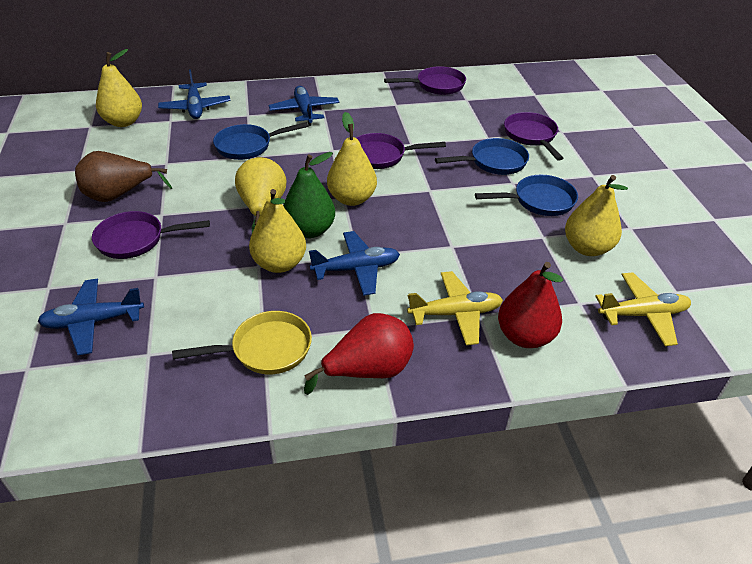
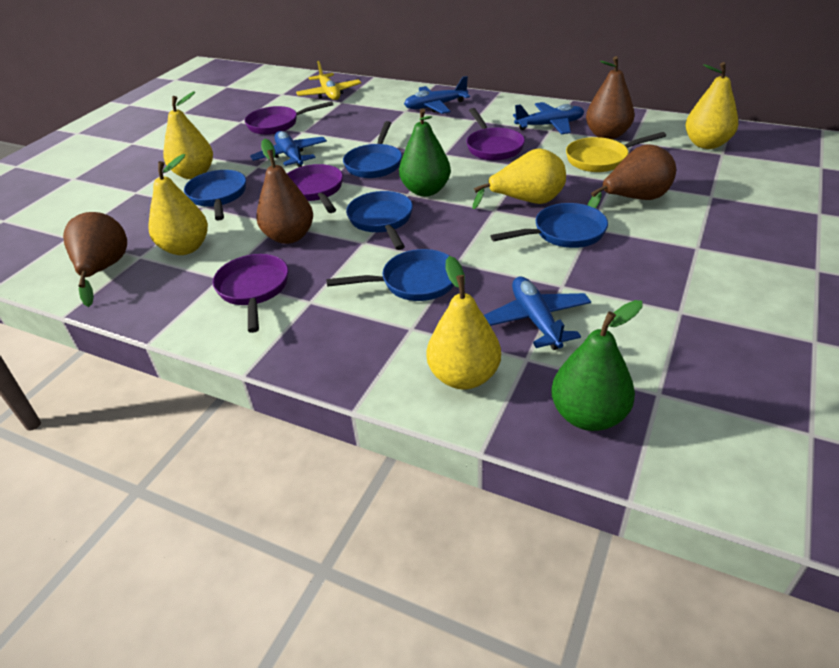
blue pan: [213,122,308,160] [435,138,529,175] [475,175,578,216] = 3 -> [184,170,246,221] [326,249,454,301] [343,121,402,178] [346,191,413,250] [490,203,608,248] = 5
brown pear: [75,151,172,202] = 1 -> [63,212,127,307] [256,138,313,244] [586,56,635,139] [587,144,676,209] = 4
green pear: [283,152,335,238] = 1 -> [399,108,451,196] [551,300,643,431] = 2
red pear: [304,313,414,395] [498,262,563,348] = 2 -> none = 0
yellow plane: [407,271,503,345] [595,272,691,346] = 2 -> [296,61,361,100] = 1

